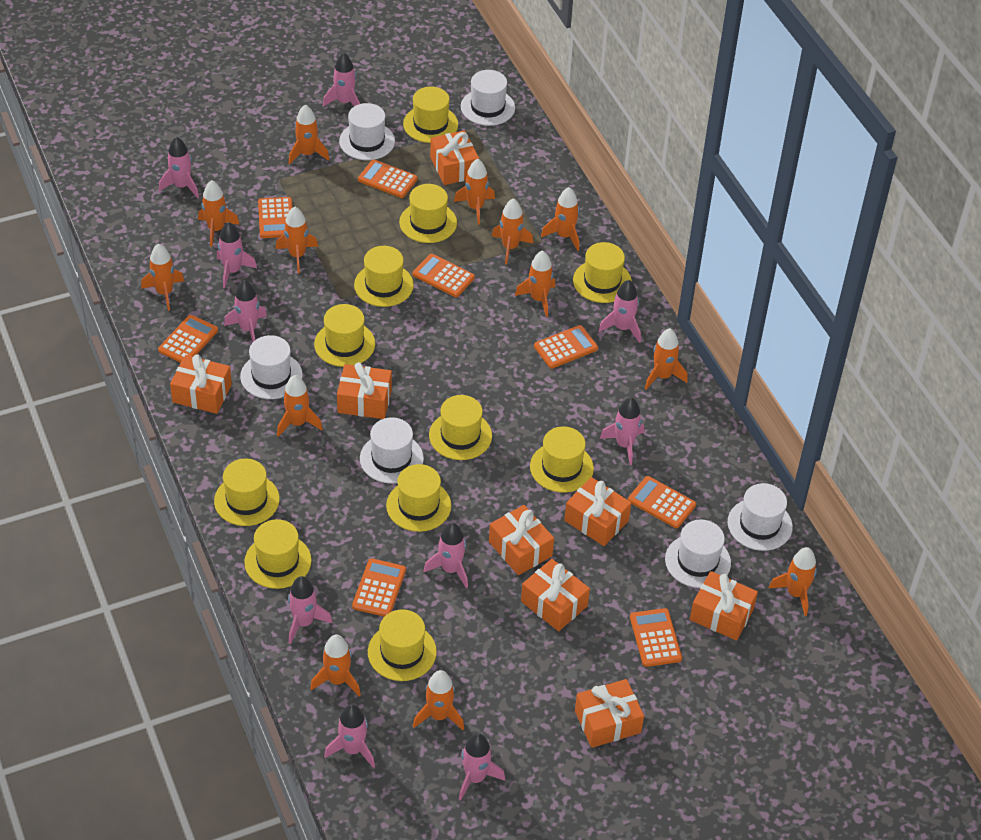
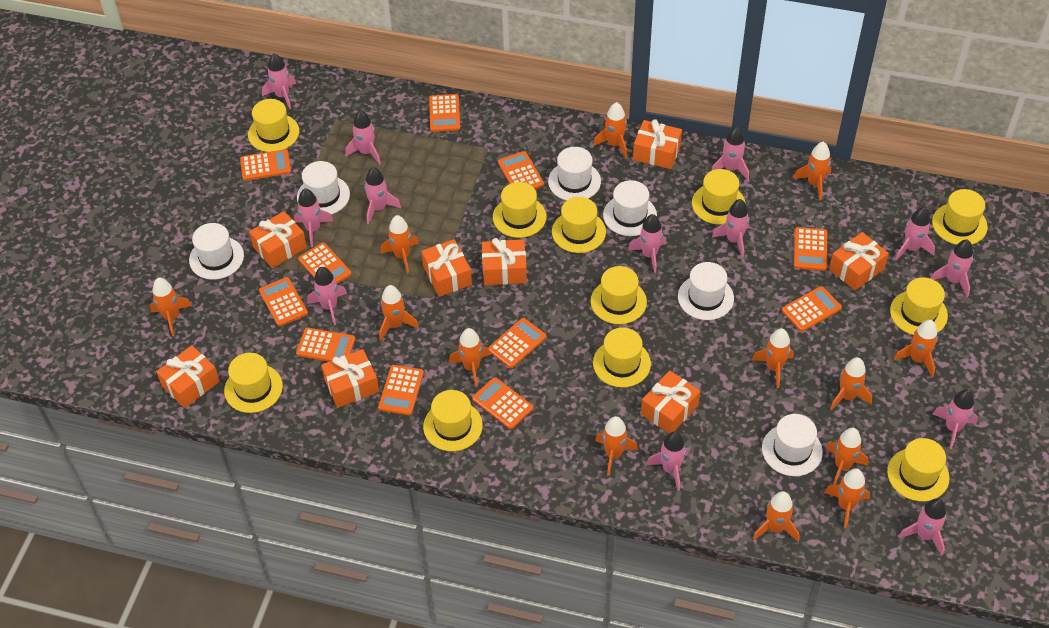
orange calculator: [158,315,218,363] [258,197,292,238] [352,558,406,617] [358,159,418,198] [413,254,475,297] [534,325,598,369] [628,476,696,528] [630,608,682,667] = 8 -> [240,149,291,181] [259,277,308,326] [296,328,355,362] [298,243,352,284] [378,365,424,415] [429,94,460,132] [472,377,533,429] [488,318,546,368] [498,151,544,189] [782,286,842,332] [794,227,827,271] = 11
pink rocket: [159,137,199,198] [217,222,257,288] [224,280,267,342] [288,576,332,644] [323,53,360,107] [324,704,375,768] [424,523,468,588] [459,733,505,801] [598,280,641,343] [600,397,644,465] = 10 -> [262,54,296,109] [294,188,333,247] [307,267,347,325] [345,110,381,165] [364,167,401,224] [628,214,667,273] [646,431,688,491] [711,127,749,180] [712,199,749,257] [895,207,935,260] [899,498,946,556] [931,239,973,297] [933,389,978,449] = 13

